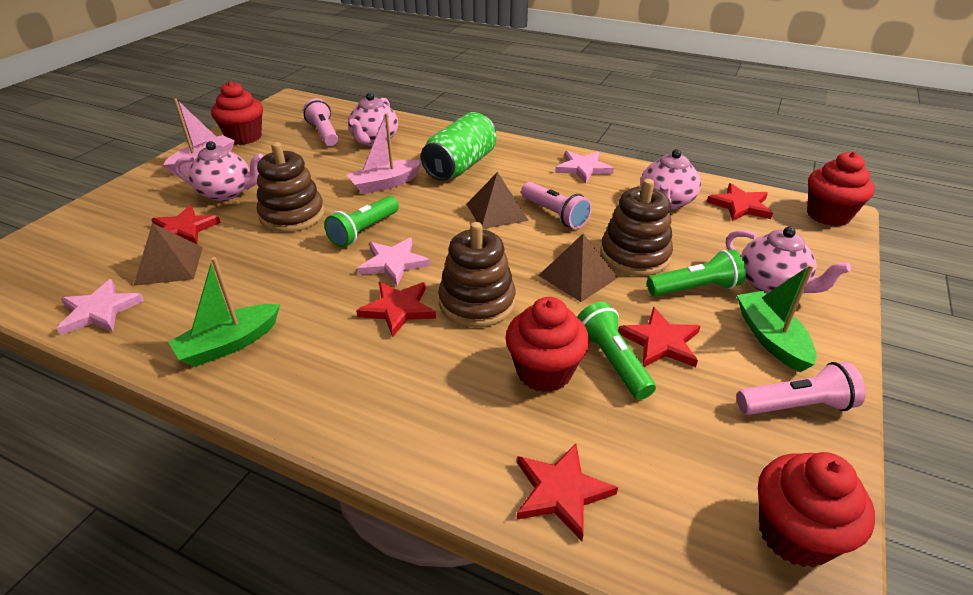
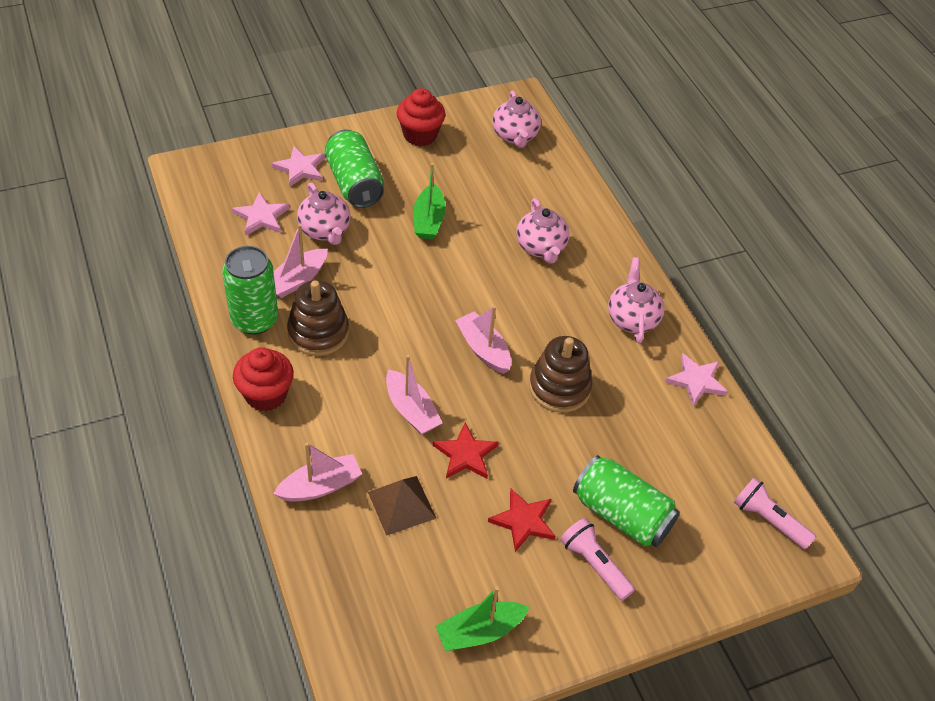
brown pyramid: [134,223,203,286] [467,172,529,229] [538,234,618,302] = 3 -> [368,476,436,536] = 1
brown stacking toy: [257,142,325,232] [438,222,516,328] [600,179,673,276] = 3 -> [287,280,349,356] [529,336,593,413] = 2
green can: [421,112,496,181] = 1 -> [222,246,278,335] [324,130,384,208] [573,455,680,547] = 3
green flashlight: [324,196,399,247] [577,302,656,400] [647,249,746,296] = 3 -> none = 0
pink boat: [163,98,235,175] [347,113,422,194] = 2 -> [273,443,362,502] [274,224,328,298] [386,355,442,435] [455,306,511,374] = 4
pink flashlight: [303,98,338,146] [521,182,592,229] [737,362,866,415] = 3 -> [560,518,635,601] [734,477,816,550] = 2
red cupcake: [211,81,263,145] [505,297,589,392] [758,452,875,567] [807,151,875,226] = 4 -> [233,347,294,411] [397,88,445,146] = 2
red star: [151,205,221,244] [356,282,436,337] [517,443,618,541] [618,307,700,367] [707,183,773,221] = 5 -> [433,423,499,479] [488,488,556,552] = 2

